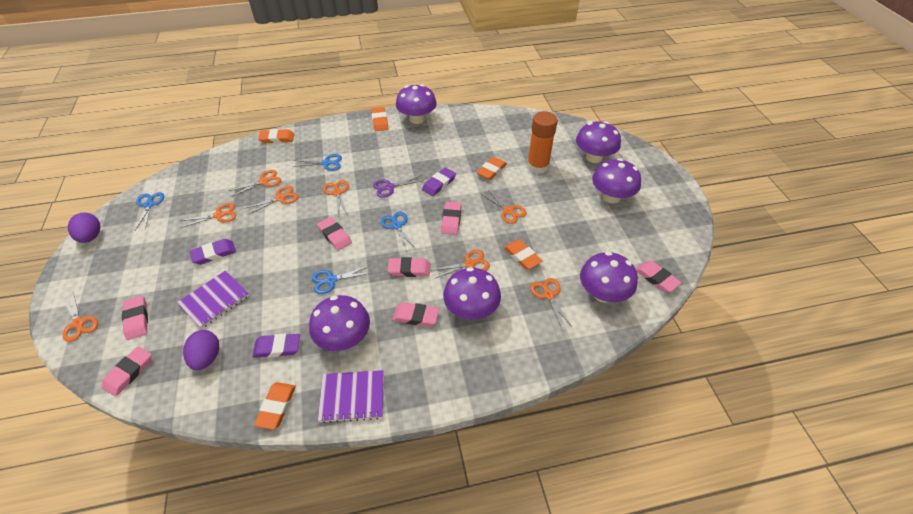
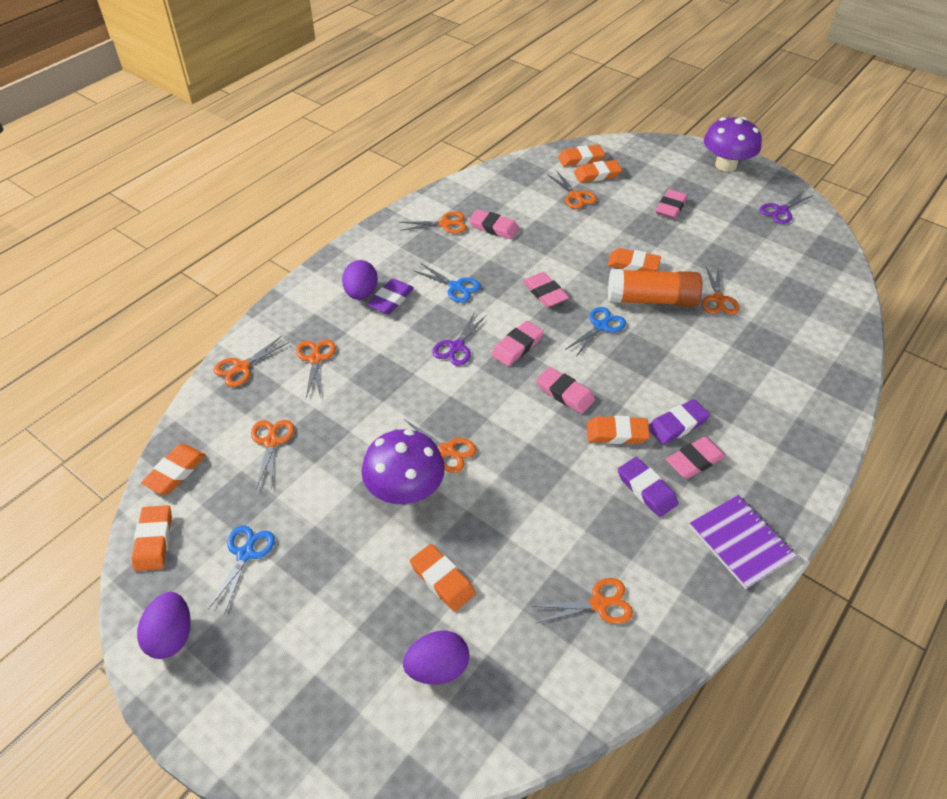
blue scissors: [135,192,164,230] [293,154,342,171] [312,266,370,294] [381,212,416,252] = 4 -> [208,525,275,614] [413,263,481,303] [565,307,626,355] = 3
orange eraser: [254,382,296,430] [258,129,294,143] [371,107,388,131] [476,157,507,180] [504,239,542,270] = 5 -> [132,505,172,571] [141,444,206,494] [410,544,476,612] [558,145,605,167] [574,160,622,183] [587,416,650,444] [608,248,661,271] = 7
pink eraser: [102,346,152,396] [122,296,148,340] [317,217,352,251] [388,257,430,277] [393,302,439,327] [441,202,462,235] [636,261,682,292] = 7 -> [469,209,519,239] [491,321,544,366] [523,272,569,307] [536,367,595,414] [656,189,688,219] [666,436,726,479] = 6
purple egg: [68,213,101,243] [183,330,219,370] = 2 -> [137,592,190,659] [342,260,378,300] [403,631,469,685] = 3
purple mushroom: [309,295,370,351] [396,84,437,124] [443,267,501,320] [576,121,621,163] [580,252,638,303] [592,158,641,204] = 6 -> [362,429,445,504] [704,117,762,172] = 2
purple notebook: [177,270,250,329] [318,370,384,423] = 2 -> [689,495,797,589] = 1
purple scissors: [373,176,424,198] = 1 -> [432,312,486,366] [760,192,813,224] = 2

